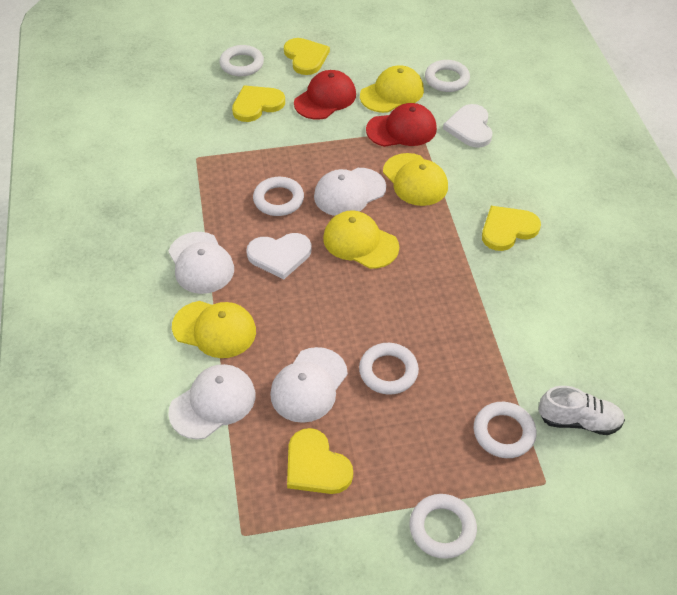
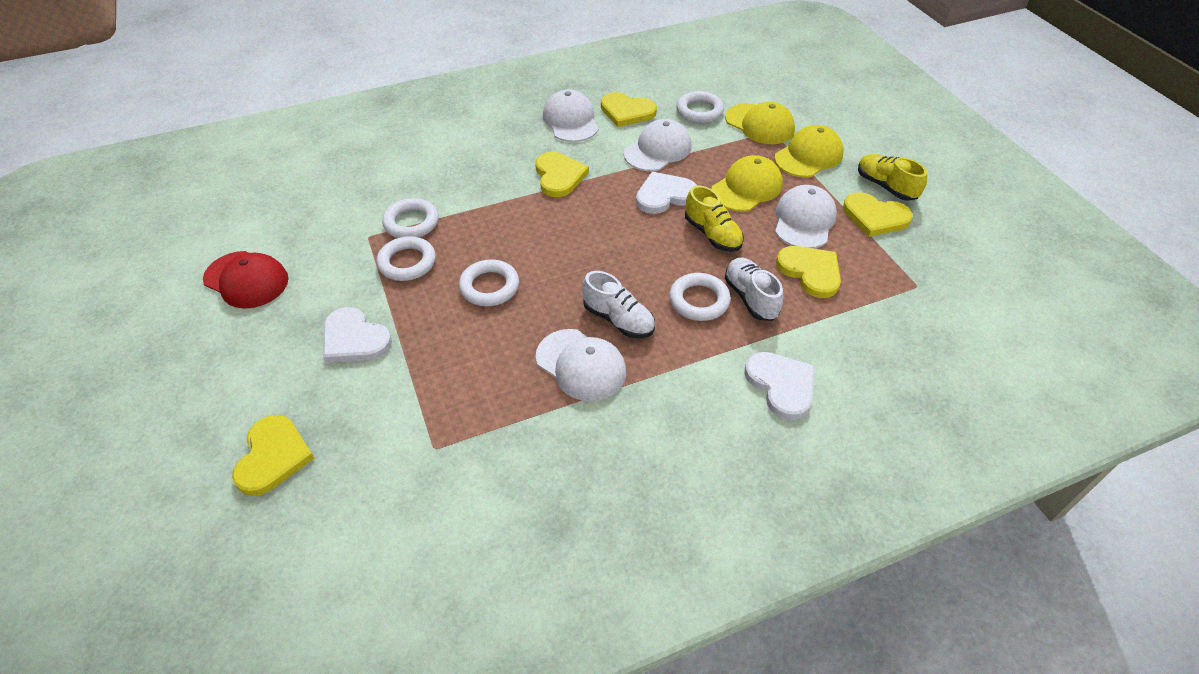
red cap: [294,70,356,120] [366,103,437,147] = 2 -> [203,251,289,308] = 1
white heart: [246,233,312,280] [443,104,493,148] = 2 -> [323,307,392,363] [636,172,697,214] [745,352,815,420] = 3
white ring: [219,45,264,76] [253,177,304,216] [359,343,419,395] [409,494,477,559] [425,60,470,92] [474,402,537,458] = 6 -> [376,236,436,281] [382,198,439,238] [459,259,519,306] [669,273,731,321] [676,91,724,123] = 5
white shoe: [538,386,625,435] = 1 -> [582,271,655,338] [725,257,783,321] = 2
yellow cap: [172,301,256,358] [323,210,399,269] [360,65,424,113] [383,153,448,206] = 4 -> [712,155,782,212] [725,102,795,144] [774,125,843,177] = 3
yellow heart: [232,85,285,122] [284,38,330,75] [287,428,353,494] [482,206,541,251] = 4 -> [232,415,314,496] [535,152,589,197] [601,92,657,127] [776,246,841,298] [843,192,913,237] = 5
yellow shoe: none = 0 -> [685,185,744,252] [858,154,927,201] = 2

